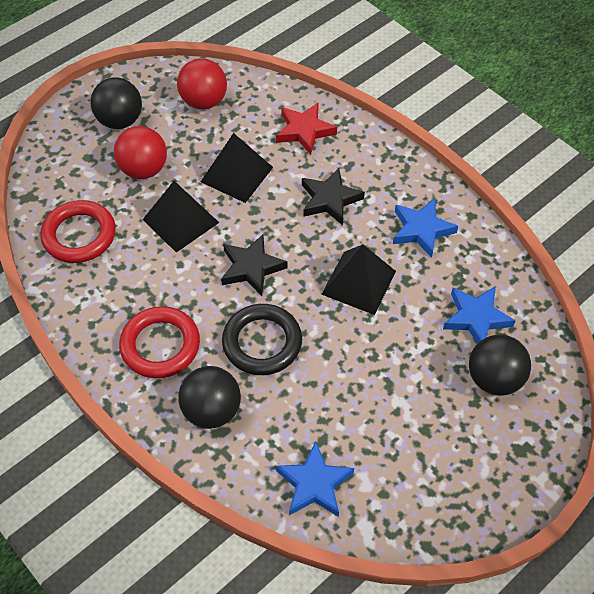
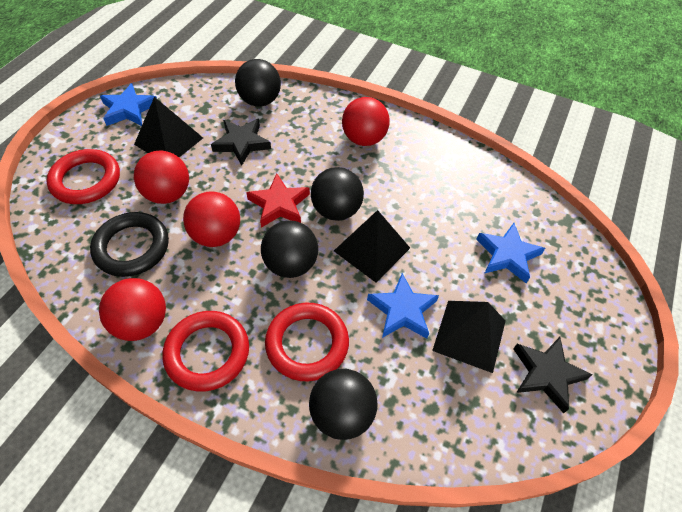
black ball: [91,77,142,129] [178,366,241,429] [469,335,531,396] = 3 -> [235,59,281,107] [261,221,318,278] [309,369,377,440] [311,167,364,221] = 4
red ball: [114,126,167,179] [177,58,227,109] = 2 -> [99,278,166,341] [134,151,189,204] [183,191,240,247] [342,97,390,146] = 4
red ring: [40,200,116,263] [119,306,200,378] = 2 -> [46,149,120,204] [162,311,249,392] [265,303,349,382] = 3

